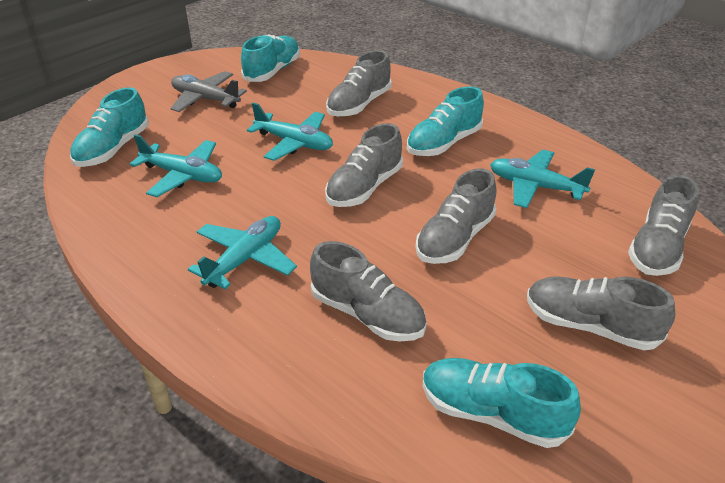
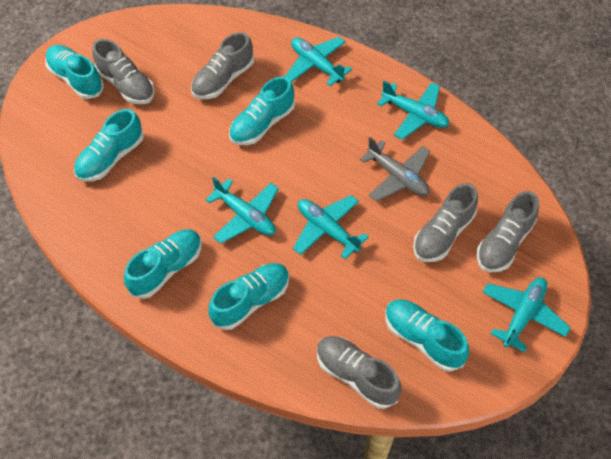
grey shoe: [310,241,427,342] [325,123,403,207] [326,50,392,117] [415,168,496,264] [527,276,675,350] [628,175,699,276] = 6 -> [92,39,155,104] [191,32,254,99] [317,336,401,409] [413,183,478,262] [477,191,539,273] = 5
turquoise plane: [130,134,222,197] [188,216,297,289] [247,103,333,161] [490,150,595,208] = 4 -> [205,176,279,244] [285,37,352,86] [293,195,369,259] [377,81,450,140] [483,277,571,352] = 5
turquoise shoe: [70,87,149,167] [241,34,300,82] [407,86,484,156] [423,358,581,448] = 4 -> [45,45,104,99] [74,109,144,181] [124,229,202,299] [208,263,289,330] [229,77,295,145] [385,299,469,372] = 6

